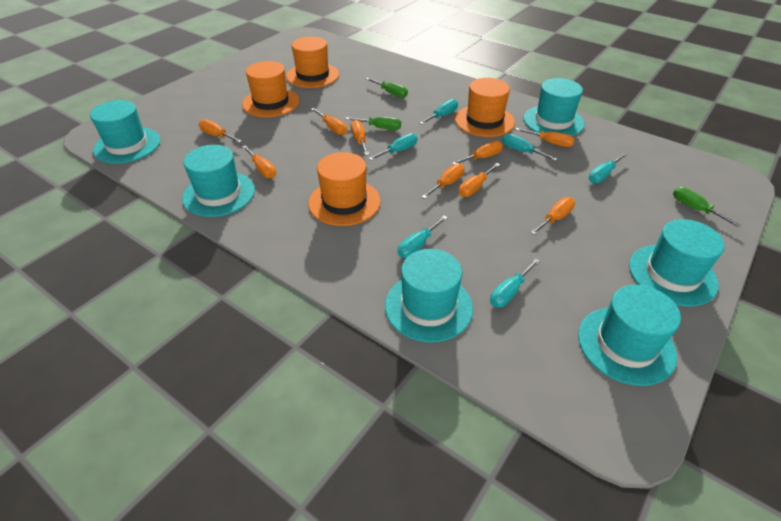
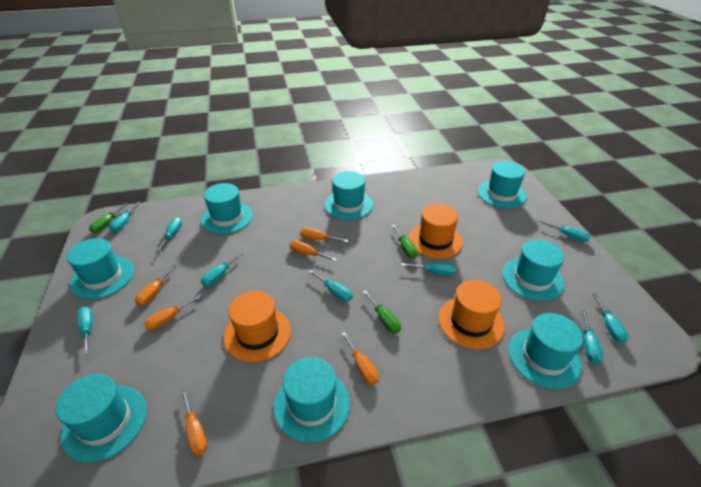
orange hat: [242,61,300,117] [286,36,339,88] [308,152,381,226] [455,78,515,137] = 4 -> [224,291,291,362] [409,204,463,259] [438,280,505,349] = 3
orange screwdriver: [199,119,242,143] [242,145,276,178] [311,108,347,135] [351,120,369,155] [422,163,464,199] [452,141,503,165] [459,163,500,197] [515,128,574,147] [531,197,575,235] = 9 -> [135,265,177,306] [144,294,202,330] [181,389,207,456] [290,240,337,261] [300,228,349,243] [341,332,379,385] = 6
turquoise hat: [90,100,160,164] [182,145,255,217] [385,249,473,342] [524,78,585,136] [578,285,681,386] [629,219,725,307] = 6 -> [56,374,147,463] [67,238,134,300] [201,183,253,234] [274,357,350,443] [324,171,373,220] [478,161,527,208] [502,240,564,301] [508,313,583,389] = 8
turquoise screwdriver: [368,133,418,160] [398,216,448,258] [420,99,458,124] [490,259,540,307] [502,133,557,161] [588,153,627,183] = 6 -> [76,306,93,355] [109,201,141,232] [156,217,182,252] [201,251,244,286] [309,270,352,302] [401,262,456,275] [539,220,591,242] [581,310,603,364] [592,293,629,343] = 9

